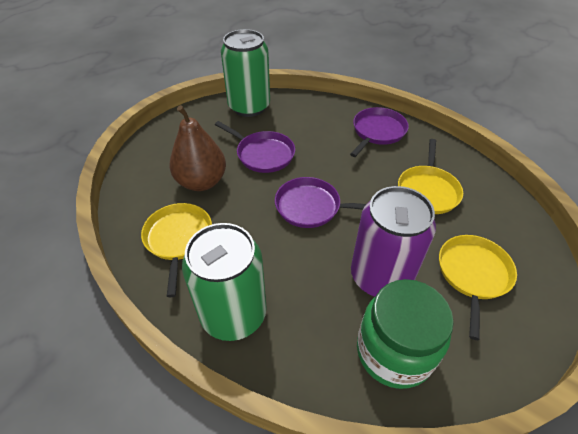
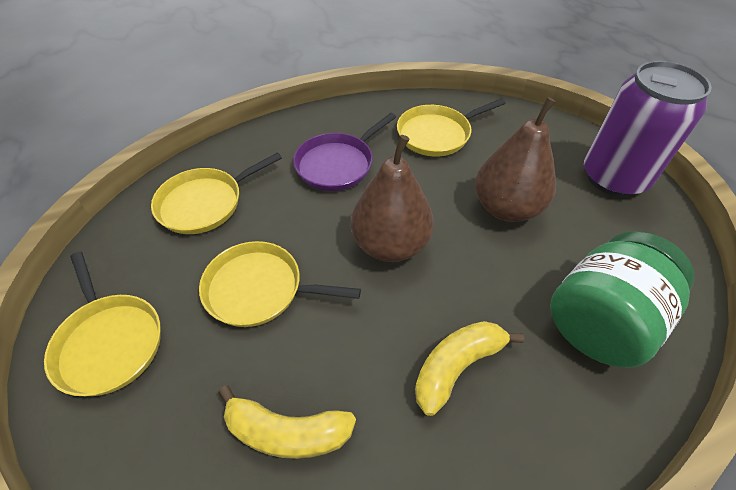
brown pear: [170,105,226,191] = 1 -> [351,135,434,262] [475,97,556,222] = 2
green can: [182,223,267,341] [221,29,270,117] = 2 -> none = 0
purple pan: [215,121,295,173] [275,177,366,228] [350,107,409,157] = 3 -> [293,113,396,191] = 1
yellow banana: none = 0 -> [218,386,356,459] [415,321,524,416] = 2
yellow pan: [141,203,212,297] [398,139,463,214] [439,235,517,340] = 3 -> [44,252,161,396] [151,152,282,234] [199,241,361,327] [397,99,506,157] = 4

